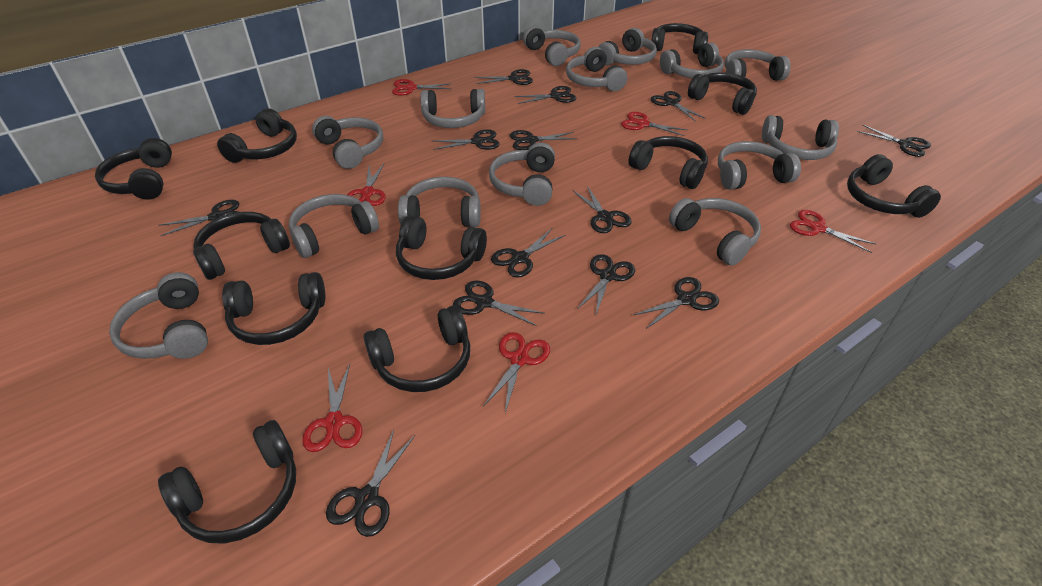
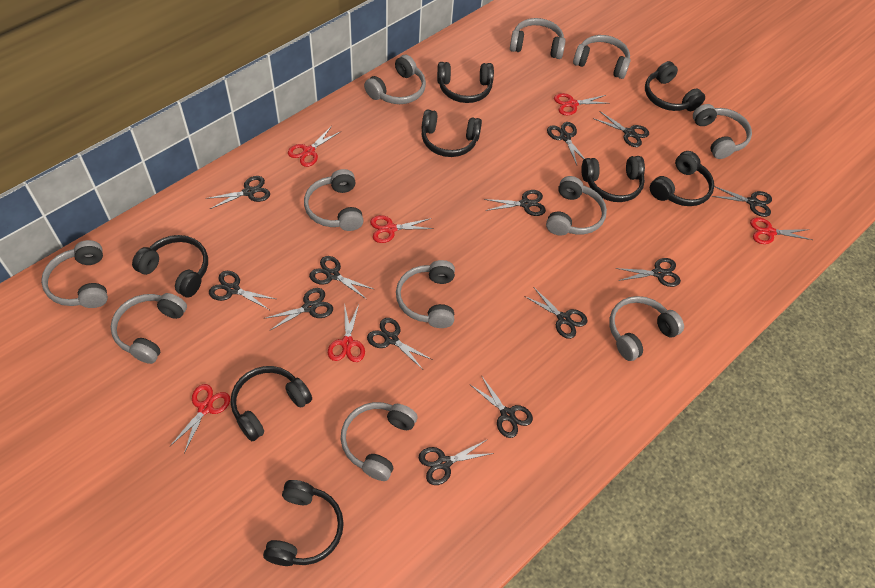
black headphones: [95,138,172,200] [158,420,296,544] [193,212,290,280] [217,108,297,163] [222,272,325,345] [363,305,470,392] [396,216,487,280] [628,136,708,189] [651,23,708,54] [688,73,757,115] [847,154,941,218] = 11 -> [132,235,208,297] [231,366,312,441] [263,480,344,566] [422,109,482,157] [437,62,494,103] [581,156,645,202] [645,61,705,111] [650,151,714,206] = 8
grey headphones: [109,272,208,359] [289,194,379,258] [312,116,383,169] [398,177,481,227] [420,89,485,128] [489,142,555,206] [523,26,581,66] [566,47,627,91] [598,28,657,65] [660,42,724,78] [669,198,761,266] [718,141,801,190] [725,49,791,84] [762,115,839,160] = 14 -> [41,240,108,308] [111,293,187,364] [304,169,364,231] [341,402,418,481] [364,55,426,104] [396,260,455,328] [510,18,565,59] [546,176,607,236] [573,35,630,79] [609,296,684,361] [693,104,752,159] = 11

